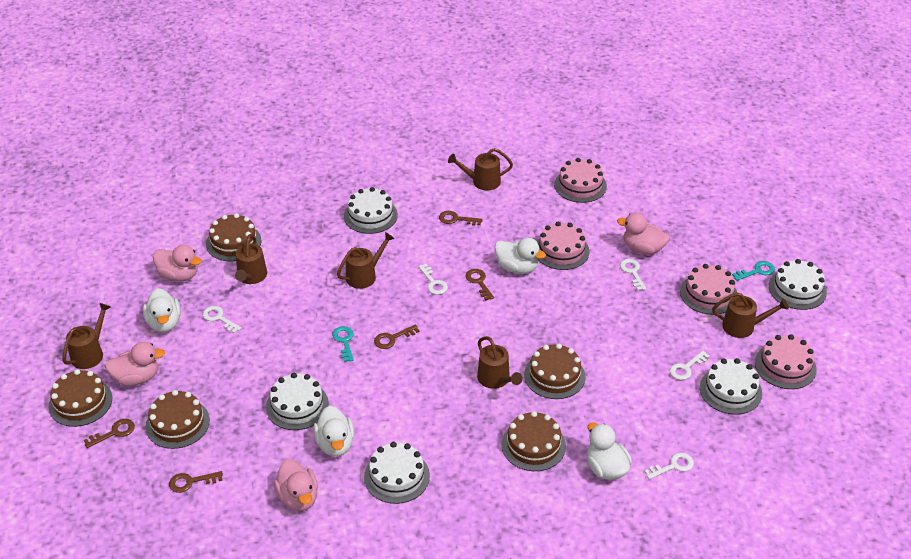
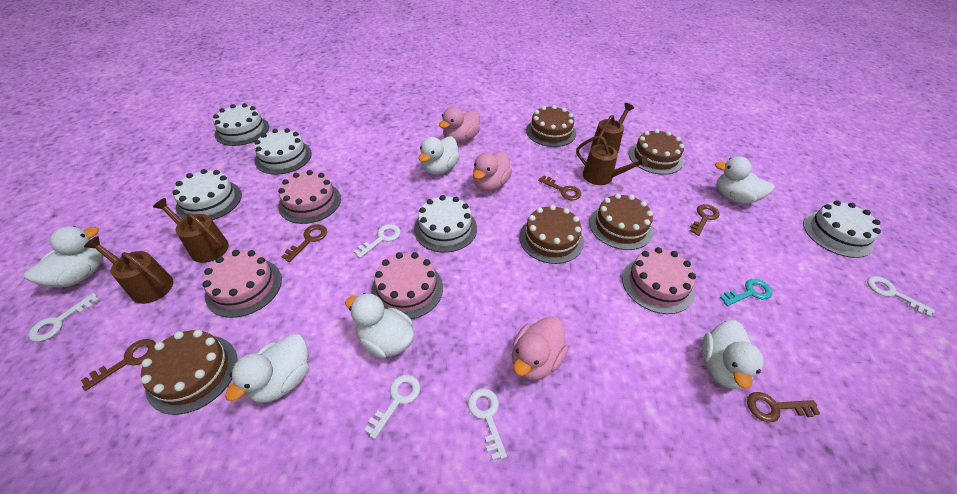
brown watering can: [62,303,111,369] [235,234,267,284] [337,232,395,289] [448,148,513,190] [477,336,523,389] [712,292,789,338] = 6 -> [84,236,173,304] [153,198,229,263] [576,135,648,185] [591,103,634,153] = 4
pink duck: [105,342,165,386] [153,245,202,282] [274,459,318,511] [617,212,670,255] = 4 -> [439,107,480,143] [473,151,512,191] [512,316,568,380] = 3
turquoise key: [332,326,354,362] [732,261,775,281] = 2 -> [720,279,772,306] = 1
white duck: [143,288,181,332] [313,406,355,456] [494,238,546,274] [587,422,632,480] = 4 -> [24,226,103,288] [225,334,309,403] [345,293,414,358] [418,136,460,175] [702,320,764,389] [715,156,775,204] = 6

